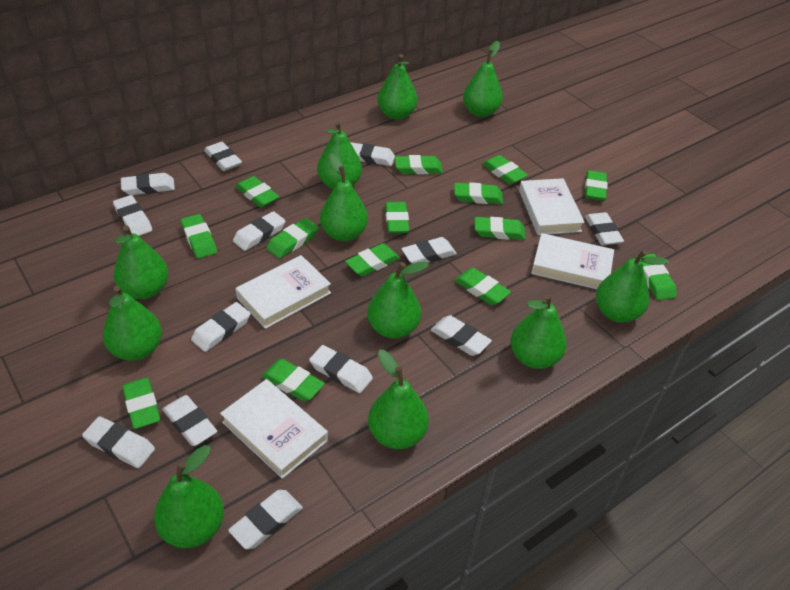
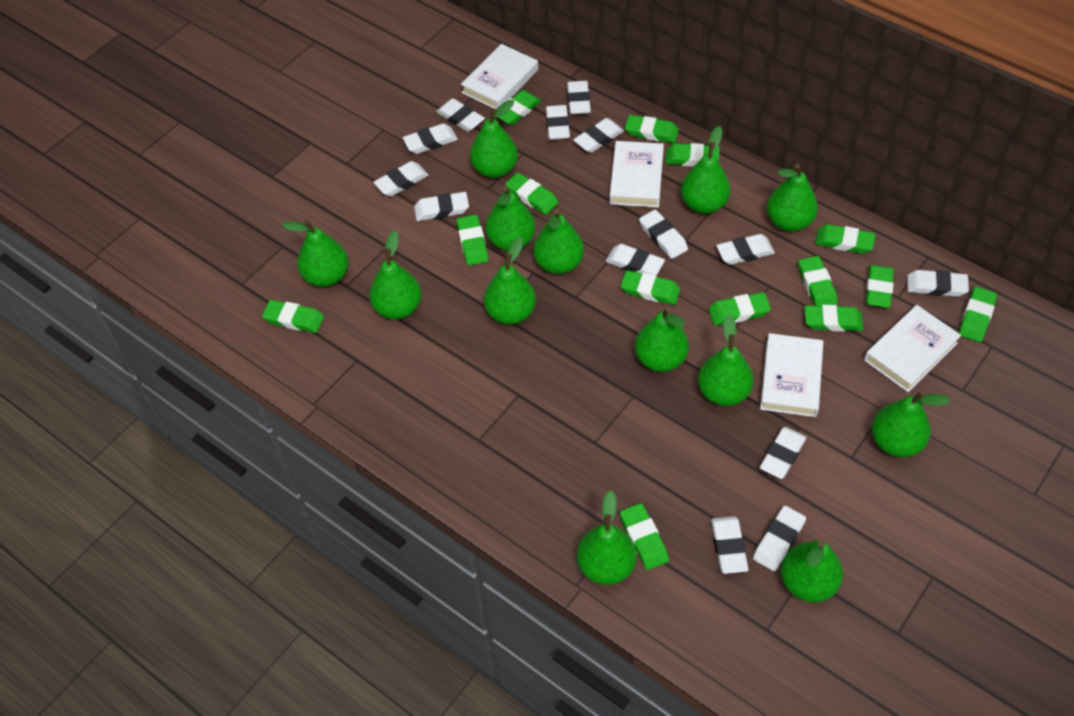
green pear: [103,285,162,361] [114,225,169,299] [154,445,224,548] [317,121,362,189] [320,153,368,241] [367,262,429,339] [368,349,429,449] [377,54,418,120] [463,41,503,117] [511,294,567,369] [596,250,669,323] = 11 -> [282,220,349,287] [369,230,422,320] [470,100,518,178] [484,237,536,325] [486,186,536,251] [533,209,584,274] [577,490,637,585] [635,307,689,372] [681,126,731,214] [698,314,754,406] [767,164,818,232] [781,541,843,602] [872,391,950,457] = 13
white eraser: [82,416,155,468] [113,195,152,236] [121,173,175,195] [162,395,217,446] [191,302,251,352] [204,142,242,171] [228,490,303,549] [233,211,286,251] [309,345,373,393] [350,142,395,166] [401,237,457,264] [431,315,492,356] [585,212,624,245] = 13 -> [373,161,429,196] [403,123,458,154] [414,192,469,221] [436,98,485,132] [546,105,570,140] [567,81,591,115] [573,118,624,153] [606,244,665,275] [639,210,688,259] [711,516,748,574] [716,234,775,265] [753,506,806,571] [760,427,807,479] [907,270,969,297] = 14

